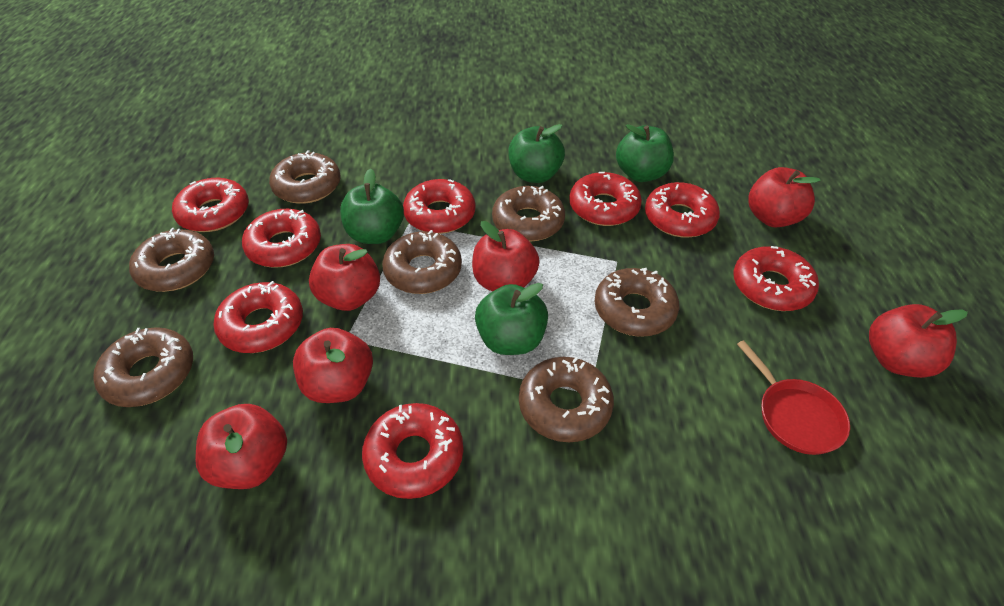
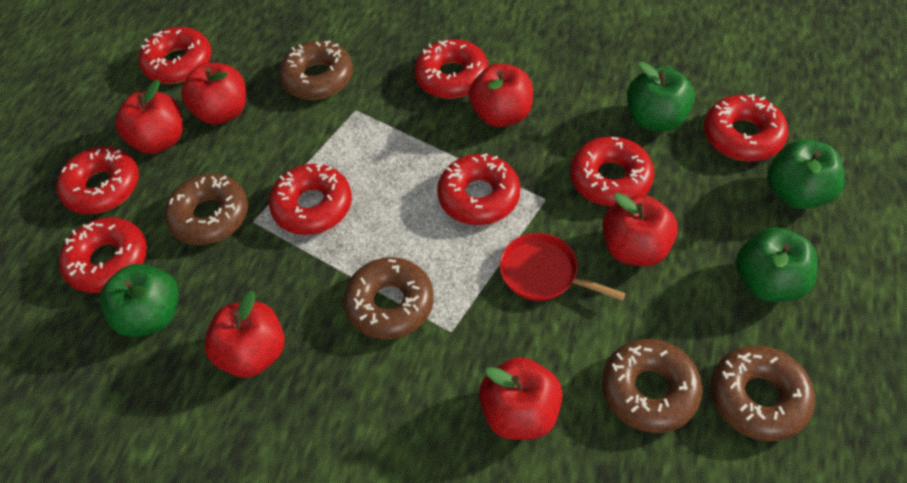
brown donut: [93,327,193,407] [129,228,214,292] [269,150,341,204] [382,230,462,294] [492,186,565,242] [519,357,614,442] [595,268,679,337] = 7 -> [164,174,248,245] [279,41,353,100] [344,257,434,340] [602,339,703,433] [711,345,815,441] = 5

